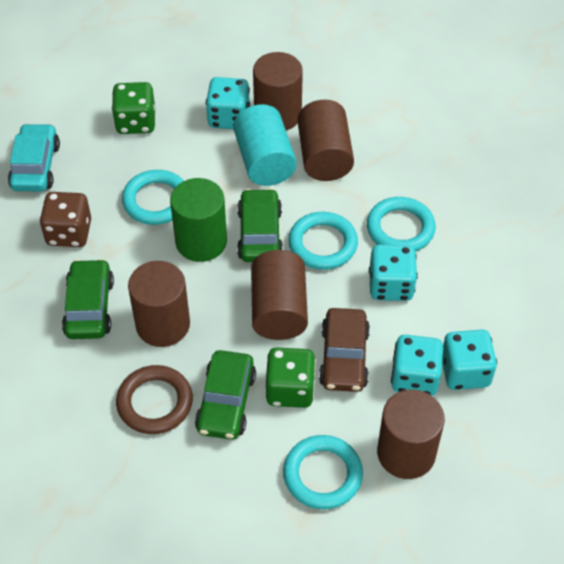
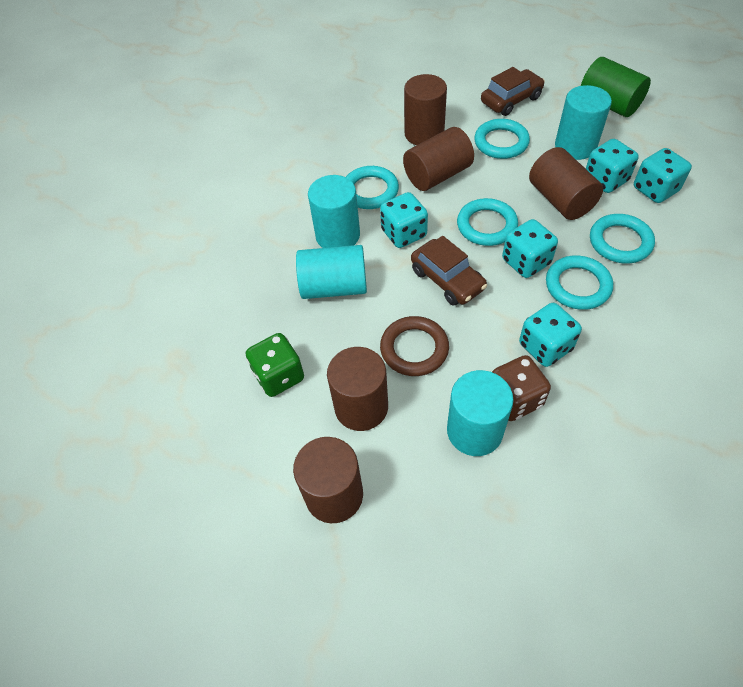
brown car: [319,308,370,392] = 1 -> [411,236,487,306] [481,67,545,116] = 2
green car: [62,259,114,339] [195,350,256,440] [237,188,283,262] = 3 -> none = 0
green dice: [112,82,155,134] [266,348,316,408] = 2 -> [246,333,304,397] = 1
turquoise car: [8,123,60,192] = 1 -> none = 0
turquoise cylinder: [233,104,297,186] = 1 -> [296,245,367,299] [308,175,360,248] [447,370,514,456] [555,85,612,160] = 4
turquoise dice: [206,77,250,129] [369,245,418,301] [391,335,443,396] [442,329,497,390] = 4 -> [380,192,428,248] [502,219,558,278] [519,303,582,367] [586,139,639,193] [634,148,692,203] = 5
turquoise ring: [122,170,184,225] [283,435,363,510] [288,212,358,270] [367,197,436,252] = 4 -> [346,166,399,209] [457,198,518,246] [474,119,530,159] [546,255,613,310] [590,214,655,264] = 5

